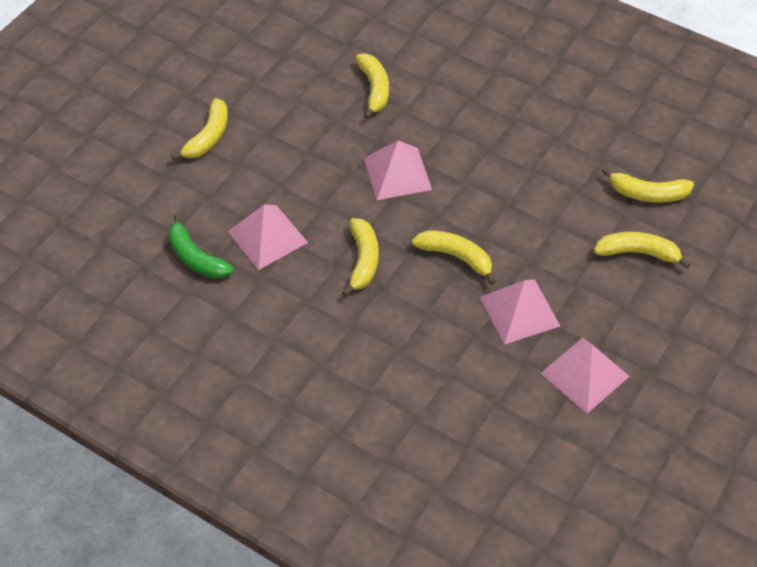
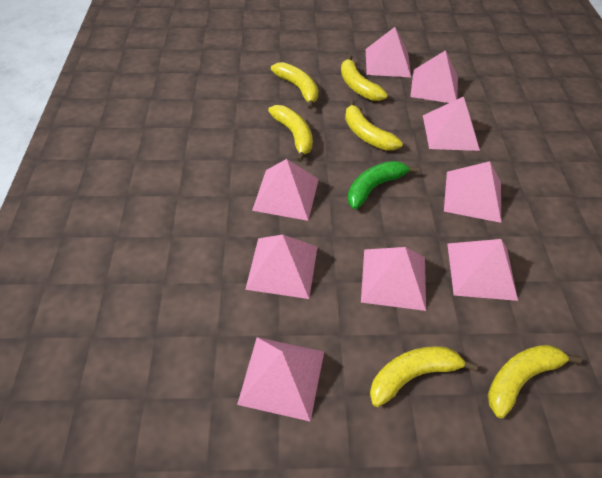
pink pyramid: [227,204,308,270] [364,140,432,200] [480,280,560,345] [540,338,630,414] = 4 -> [237,337,324,422] [245,235,317,299] [252,159,319,221] [361,247,426,311] [366,27,411,77] [410,50,458,103] [423,97,480,151] [444,161,501,223] [447,239,518,301] = 9

